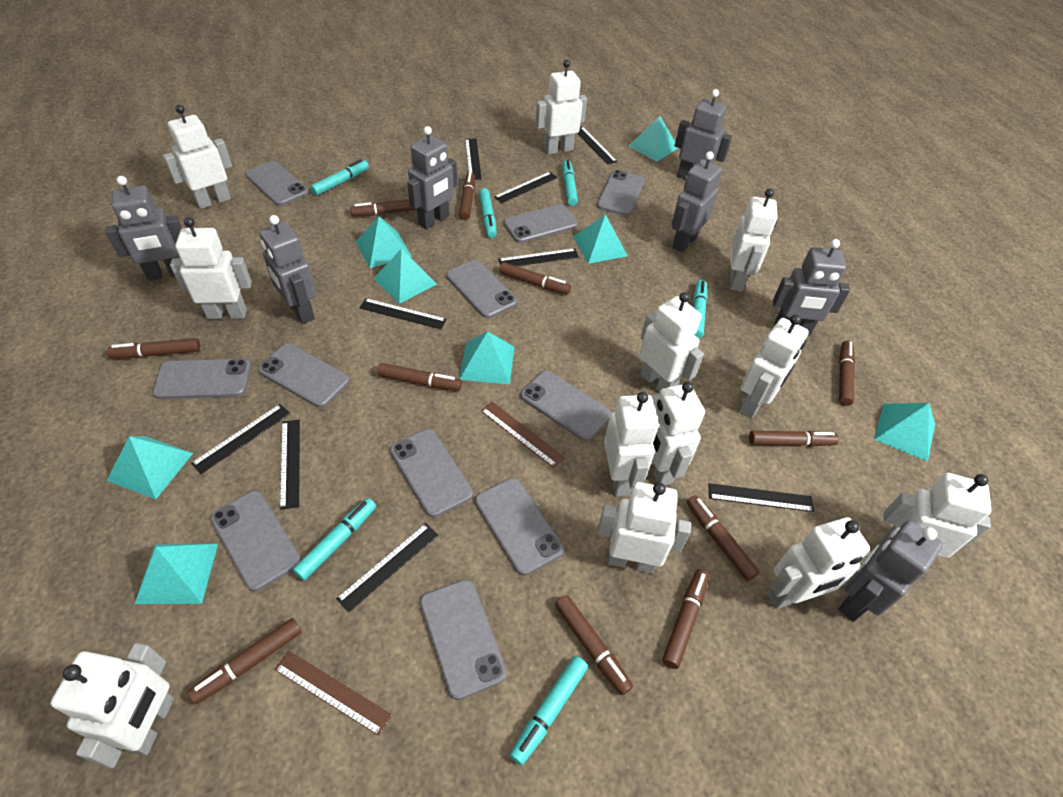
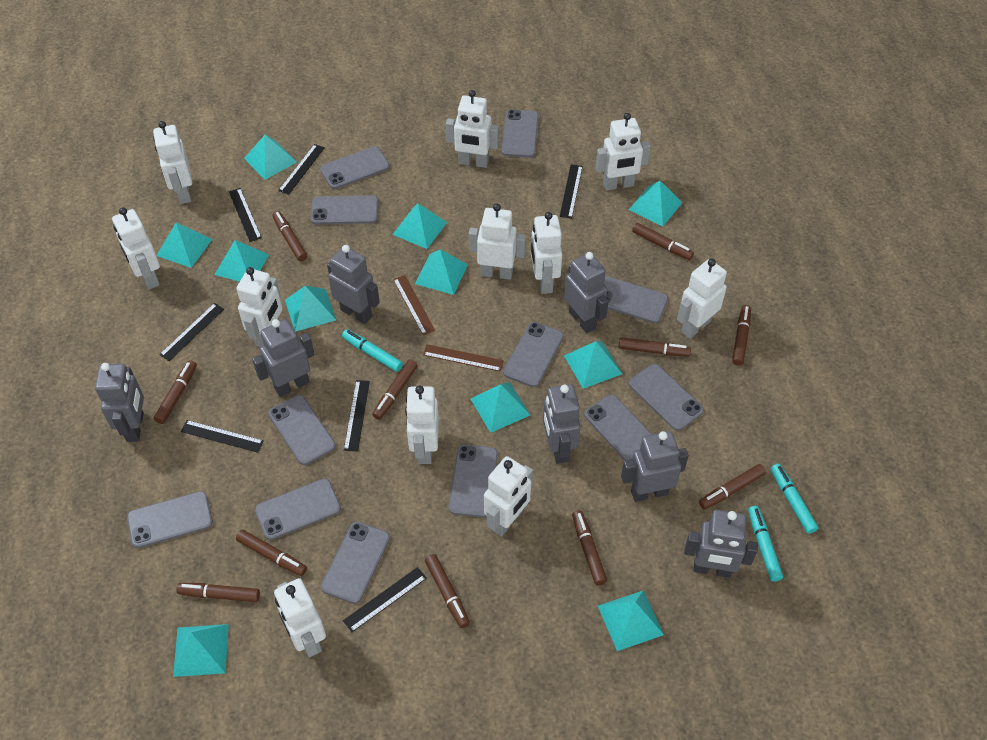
black ruler: [191,404,290,474] [280,420,300,510] [336,523,438,613] [360,298,447,329] [465,139,482,180] [494,172,558,203] [498,248,579,266] [577,127,617,165] [708,483,814,512] = 9 -> [159,303,224,361] [181,420,264,453] [229,188,262,242] [278,144,325,195] [343,567,427,632] [344,380,370,451] [560,164,583,219] = 7
grey phone: [152,359,251,399] [210,491,301,591] [245,161,309,206] [258,344,350,408] [390,429,473,517] [420,579,507,700] [446,260,517,318] [475,478,564,575] [504,204,578,243] [520,370,611,441] [597,170,644,216] = 11 -> [127,491,213,548] [255,479,341,540] [268,395,336,465] [310,195,378,225] [320,146,390,189] [321,522,390,604] [448,445,498,518] [502,110,539,158] [503,322,564,387] [584,395,652,460] [604,276,668,323] [629,364,704,431] = 12
turquoise marker: [293,498,376,581] [310,159,369,196] [479,188,497,238] [510,656,588,765] [562,160,578,206] [693,280,707,339] = 6 -> [342,329,403,372] [748,506,783,582] [771,464,818,534] = 3
turquoise pyramid: [106,436,193,499] [135,544,218,604] [356,216,412,268] [373,249,437,304] [459,331,514,384] [573,214,628,264] [629,116,678,162] [874,403,935,462] = 8 -> [156,223,212,268] [173,624,229,677] [214,240,269,282] [244,135,297,180] [285,286,336,332] [392,203,447,249] [415,249,468,295] [471,382,530,433] [564,341,622,389] [598,590,664,651] [629,181,683,227] = 11
white robot: [50,643,174,768] [163,105,232,209] [170,217,252,319] [536,60,587,155] [597,482,691,574] [604,392,659,496] [639,292,704,392] [651,382,705,485] [730,189,778,291] [739,315,809,418] [768,517,870,609] [881,473,992,558] = 12 -> [112,207,160,290] [153,121,192,204] [236,267,282,347] [274,578,326,658] [405,386,439,464] [446,90,499,168] [469,204,526,280] [484,456,533,537] [531,212,562,294] [596,113,651,191] [677,258,727,339] = 11

